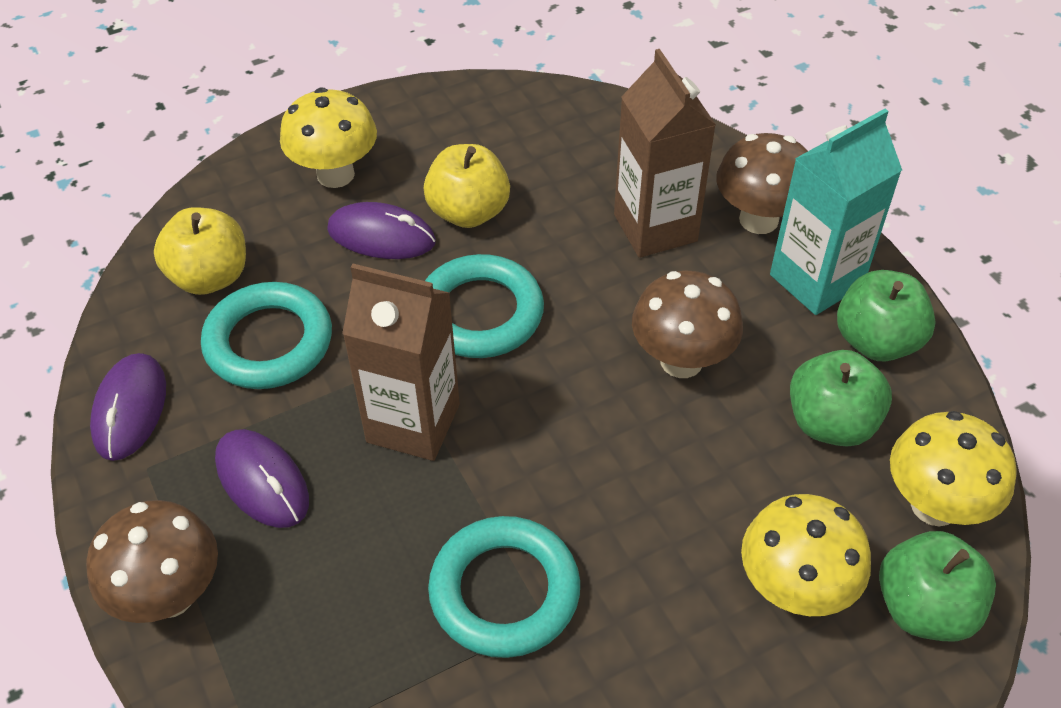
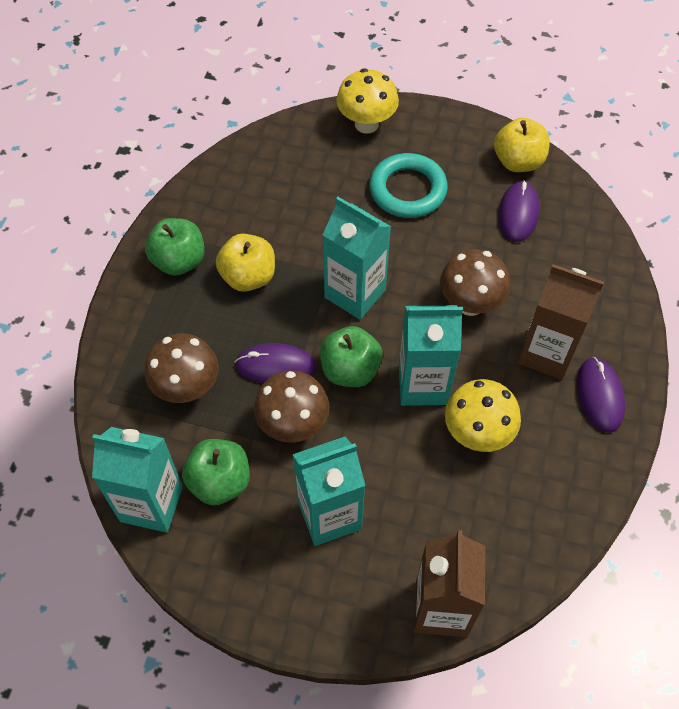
turquoise carton: [770,109,902,315] = 1 -> [92,427,183,533] [292,437,366,546] [322,197,391,320] [399,305,463,406] = 4
turquoise ring: [201,282,332,389] [425,254,544,358] [428,516,580,658] = 3 -> [370,153,448,218] = 1
yellow mushroom: [280,87,377,188] [741,494,871,616] [890,411,1017,526] = 3 -> [336,68,399,133] [445,379,521,452] = 2

